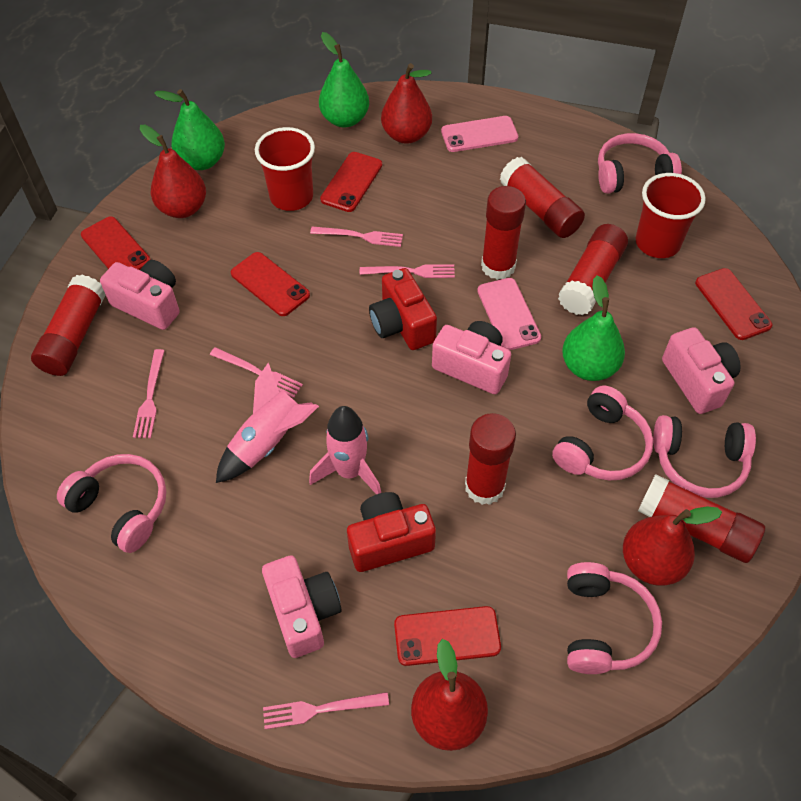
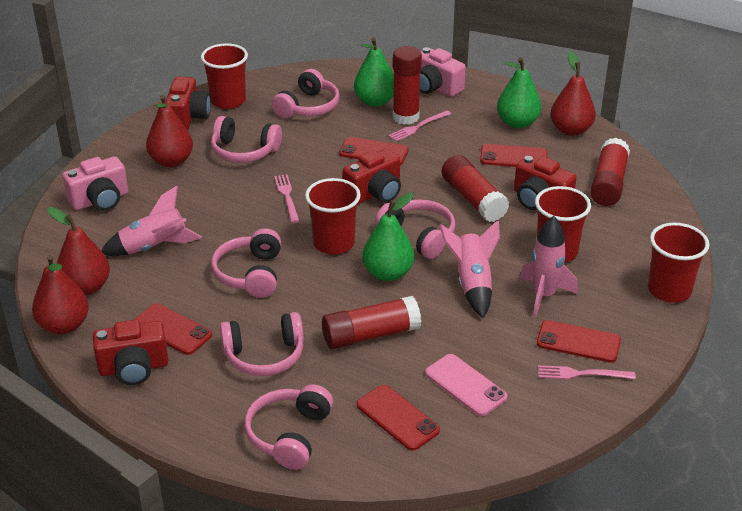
pink camera: [100,260,180,330] [262,555,341,658] [432,321,511,394] [662,327,741,414] = 4 -> [62,156,128,211] [420,47,466,97] = 2
pink fork: [133,349,165,438] [210,347,303,398] [263,692,389,729] [310,227,403,247] [360,264,455,278] = 5 -> [274,175,300,223] [388,110,451,142] [538,365,636,379] = 3
pink headphones: [57,454,167,553] [552,385,653,480] [567,562,662,674] [598,133,682,194] [653,415,756,498] = 5 -> [211,116,282,163] [211,228,281,298] [220,312,304,376] [244,384,333,470] [272,69,340,118] [375,199,455,259] = 6
pink phone: [441,116,518,152] [477,278,541,350] = 2 -> [425,354,508,416] = 1
pink rocket: [216,362,319,483] [309,406,381,494] = 2 -> [101,186,202,256] [439,220,500,318] [519,216,578,318] = 3
red camera: [347,492,436,572] [369,268,437,350] = 2 -> [93,320,168,385] [165,77,211,130] [343,149,401,204] [514,155,577,210] = 4
red cup: [255,127,315,211] [635,173,706,258] = 2 -> [201,43,248,109] [305,178,361,255] [535,186,591,263] [648,223,709,303] = 4
red glue stick: [31,275,106,376] [465,413,516,505] [481,186,526,280] [500,157,585,238] [558,224,628,315] [638,474,765,563] = 6 -> [322,296,421,349] [393,46,422,125] [441,155,509,222] [590,138,630,206] = 4

